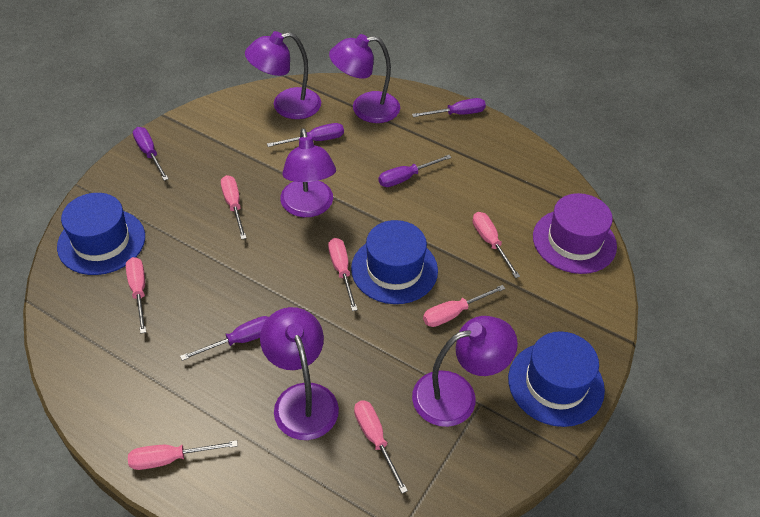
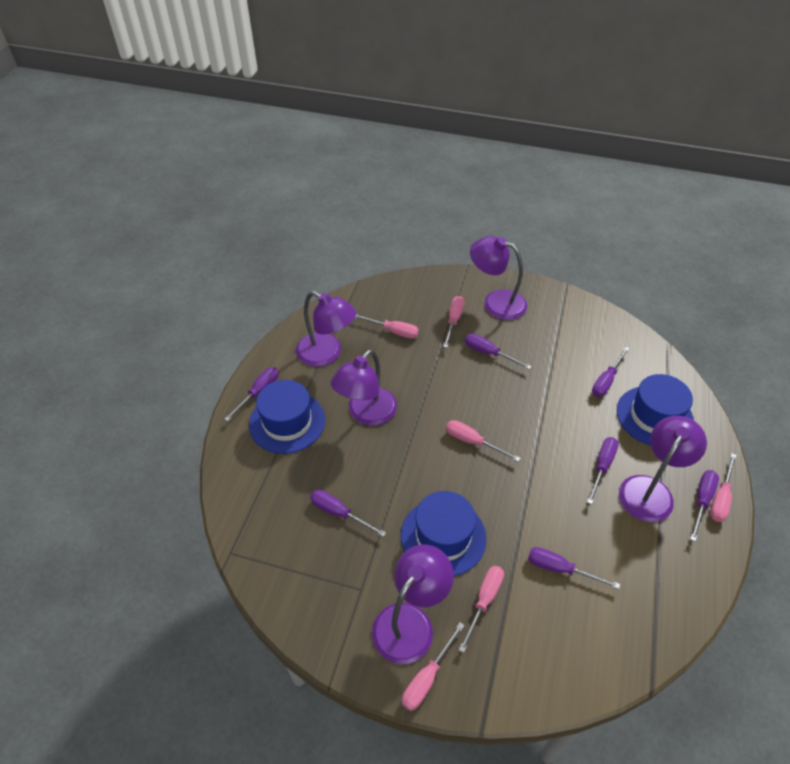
pink screwdriver: [126,257,146,334] [128,440,238,470] [221,175,246,240] [328,238,358,311] [354,400,408,493] [423,285,505,327] [473,212,520,278] = 7 -> [355,314,419,339] [402,622,465,711] [443,296,465,348] [446,420,521,462] [459,566,504,653] [710,453,736,522] = 6
purple hat: [533,193,617,274] = 1 -> none = 0
purple screwdriver: [133,127,169,181] [180,316,268,361] [267,123,344,147] [379,155,452,187] [412,98,486,117] = 5 -> [224,367,279,421] [310,490,386,537] [465,334,532,369] [528,547,620,589] [587,437,619,504] [592,347,630,397] [690,470,719,542] = 7

